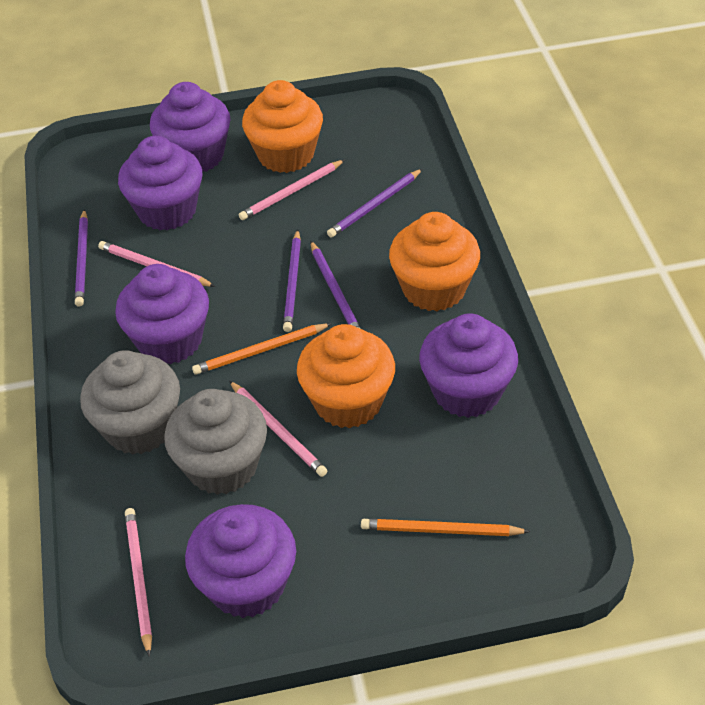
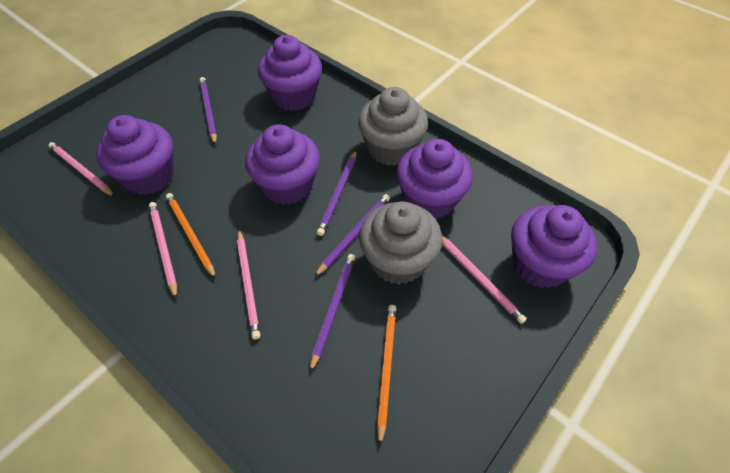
orange cupcake: [242,80,323,173] [297,324,395,428] [389,212,480,311] = 3 -> none = 0

